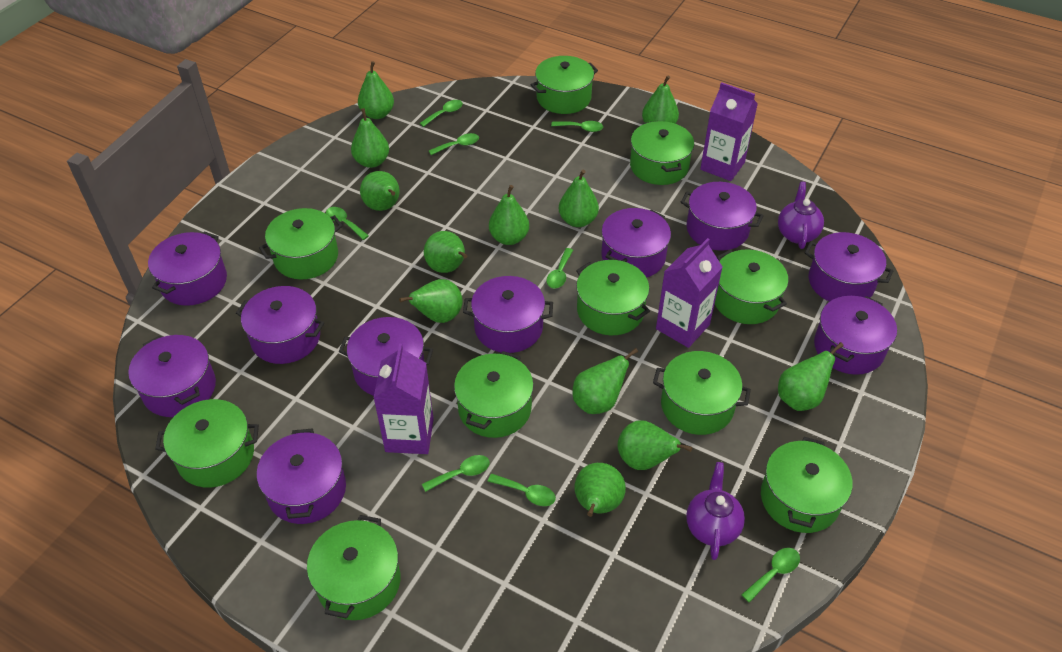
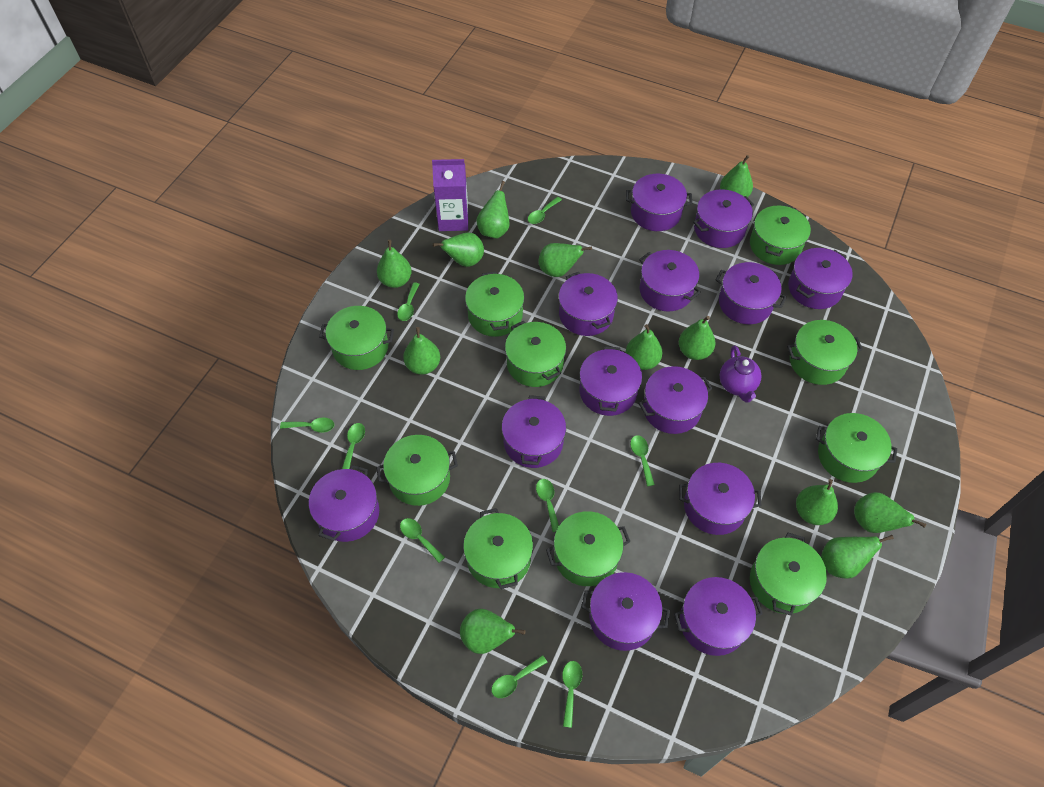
green spoon: [326,207,369,240] [420,100,463,127] [422,455,490,492] [429,133,479,155] [487,474,556,506] [546,248,573,288] [551,121,603,132] [741,548,800,603] = 8 -> [280,417,334,433] [342,423,365,469] [397,282,419,321] [400,518,445,563] [491,655,548,698] [528,197,562,224] [536,479,559,532] [562,661,582,728] [630,435,655,486] = 9
purple carton: [374,344,434,454] [656,238,723,348] [700,82,758,181] = 3 -> [432,159,468,231] = 1
purple pot: [128,335,216,417] [148,231,227,306] [236,286,325,364] [257,428,346,524] [339,317,433,396] [463,276,553,353] [601,208,671,278] [681,182,764,251] [805,232,893,302] [814,296,897,375] = 10 -> [309,465,379,542] [502,395,566,468] [559,272,618,336] [579,346,642,416] [581,572,670,651] [626,174,692,231] [639,250,701,311] [639,366,713,434] [674,577,763,656] [679,463,762,535] [693,189,754,248] [715,262,787,324] [788,248,853,309] = 13
purple teapot: [686,462,745,560] [778,182,824,249] = 2 -> [720,345,762,403] = 1

